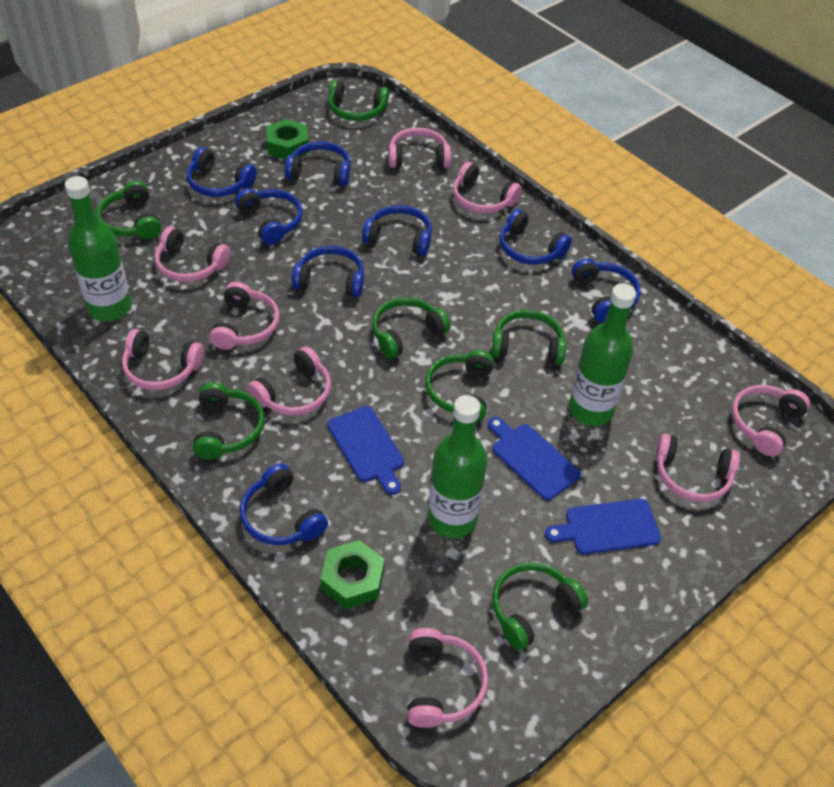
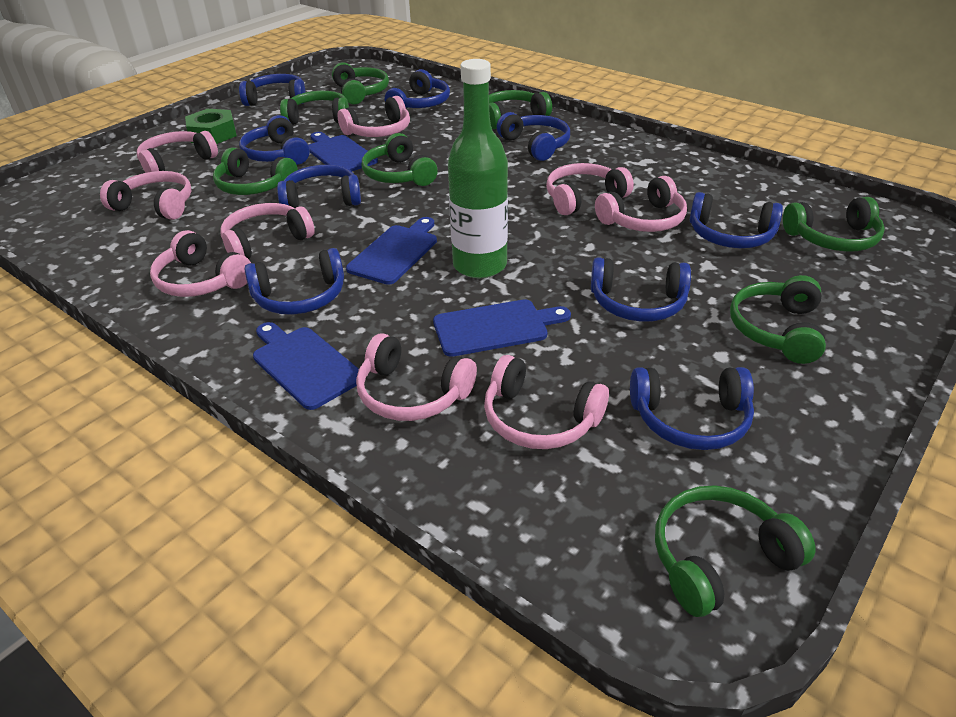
blue cutting board: [327,406,404,495] [488,417,581,500] [545,499,661,554] = 3 -> [253,322,359,410] [308,132,378,171] [346,217,437,285] [433,299,571,357] = 4
blue headphones: [187,147,257,197] [235,189,303,245] [240,463,328,545] [285,141,350,186] [292,246,364,298] [362,205,432,256] [500,209,572,265] [572,258,641,323] = 8 -> [239,74,306,106] [239,115,310,165] [245,248,344,315] [277,165,361,208] [385,69,450,108] [497,112,570,161] [591,257,691,322] [630,367,754,450] [690,192,783,248] = 9
green bottle: [65,176,132,321] [428,395,487,538] [569,283,636,426] = 3 -> [448,59,508,278] = 1
green headphones: [96,181,161,239] [193,382,264,460] [328,80,389,121] [372,297,451,359] [425,350,494,422] [491,310,567,365] [492,562,588,650] = 7 -> [213,148,298,195] [280,91,349,125] [332,63,389,104] [362,133,438,186] [489,90,552,129] [655,485,816,617] [730,275,826,364] [783,197,885,251] = 8
green nut: [266,119,309,160] [320,540,385,609] = 2 -> [185,109,237,144] = 1

